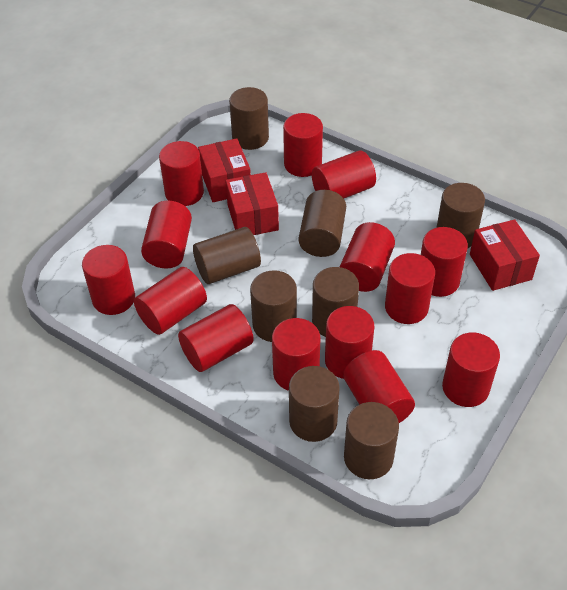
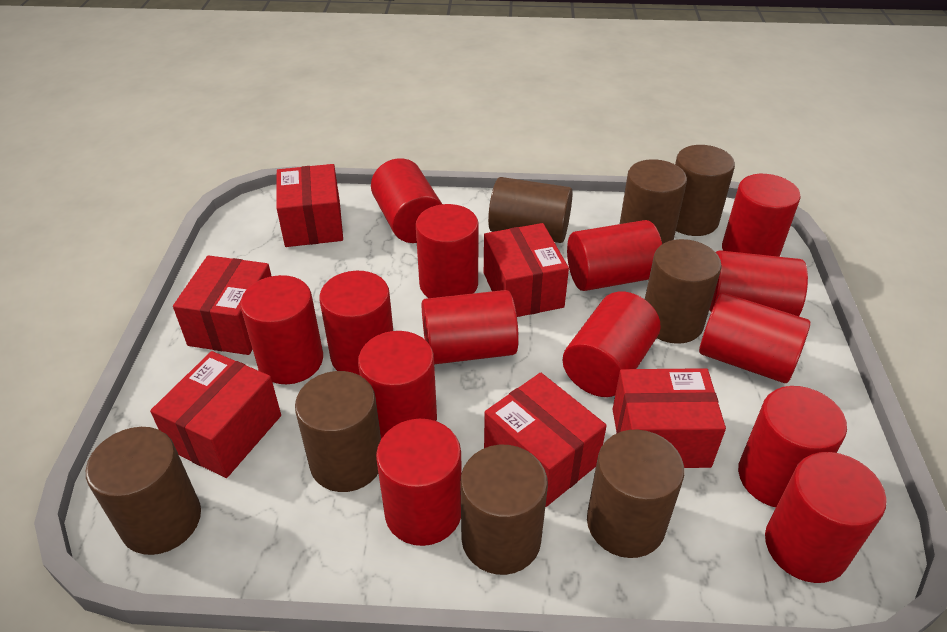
red box: [198,138,251,202] [225,172,279,235] [470,219,540,291] = 3 -> [150,351,281,478] [173,255,271,355] [276,164,343,247] [484,223,569,317] [484,372,607,507] [612,368,726,468] = 6

